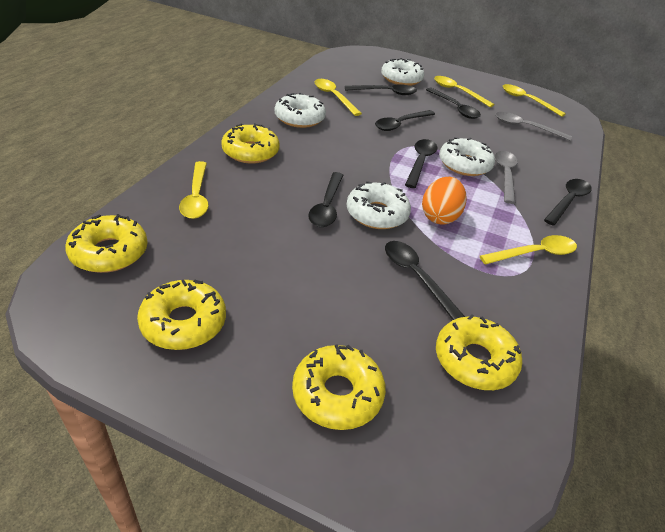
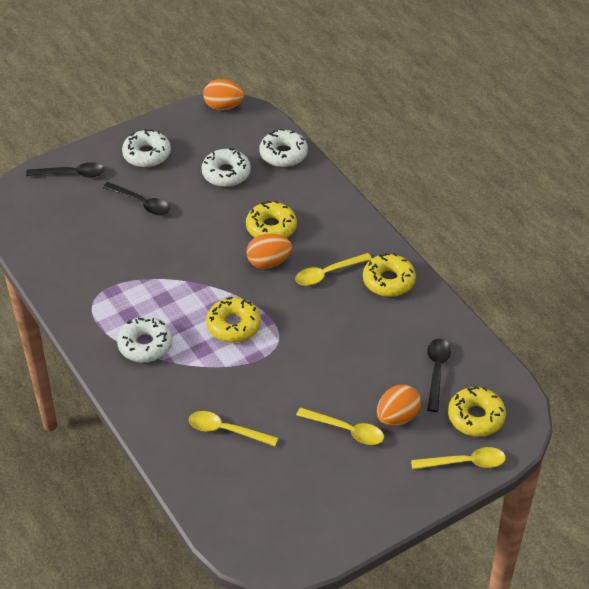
black spoon: [308,172,343,227] [345,84,417,95] [375,110,435,131] [385,241,465,320] [405,139,438,188] [426,88,481,119] [544,179,592,226] = 7 -> [26,163,105,178] [102,182,170,215] [427,339,451,412] = 3
grey spoon: [495,151,518,204] [496,112,572,140] = 2 -> none = 0
orange egg: [422,177,467,225] = 1 -> [203,79,244,110] [246,234,292,269] [377,385,421,426] = 3
yellow donut: [65,214,148,273] [137,279,226,350] [221,123,280,164] [292,344,386,430] [436,314,522,390] = 5 -> [206,296,261,342] [246,200,297,238] [363,253,416,297] [448,386,506,437] = 4
yellow spoon: [179,161,209,219] [314,79,362,116] [434,76,494,107] [480,235,577,264] [503,84,566,117] = 5 -> [189,411,278,446] [295,253,372,286] [296,407,384,445] [411,447,506,470] = 4

